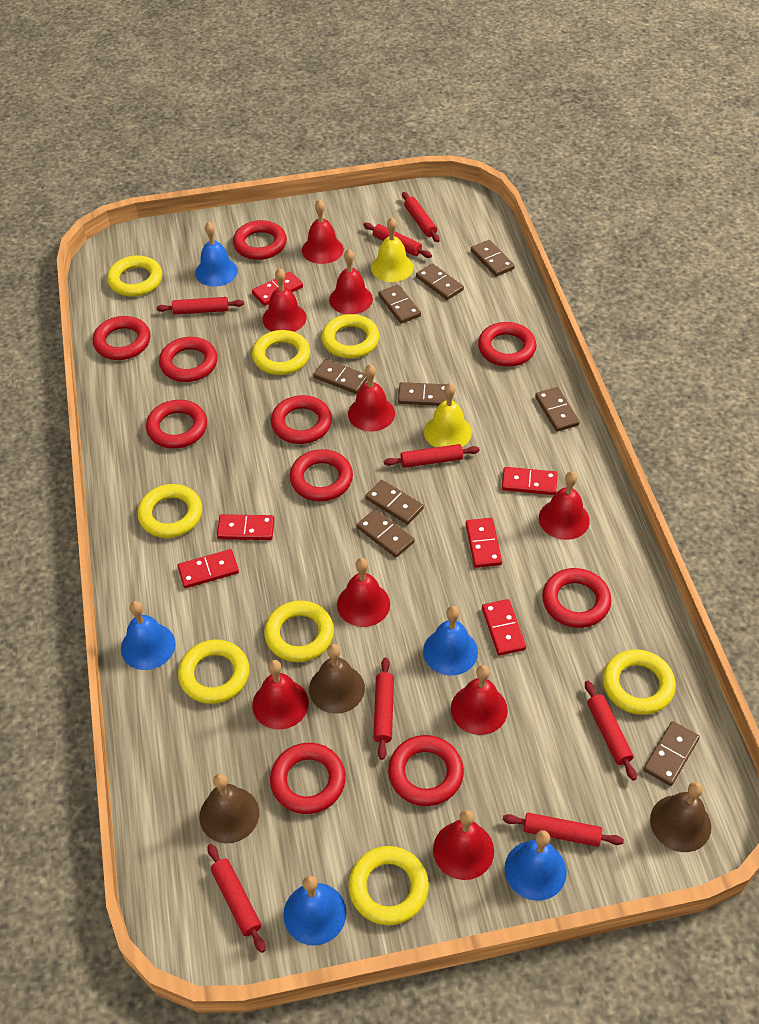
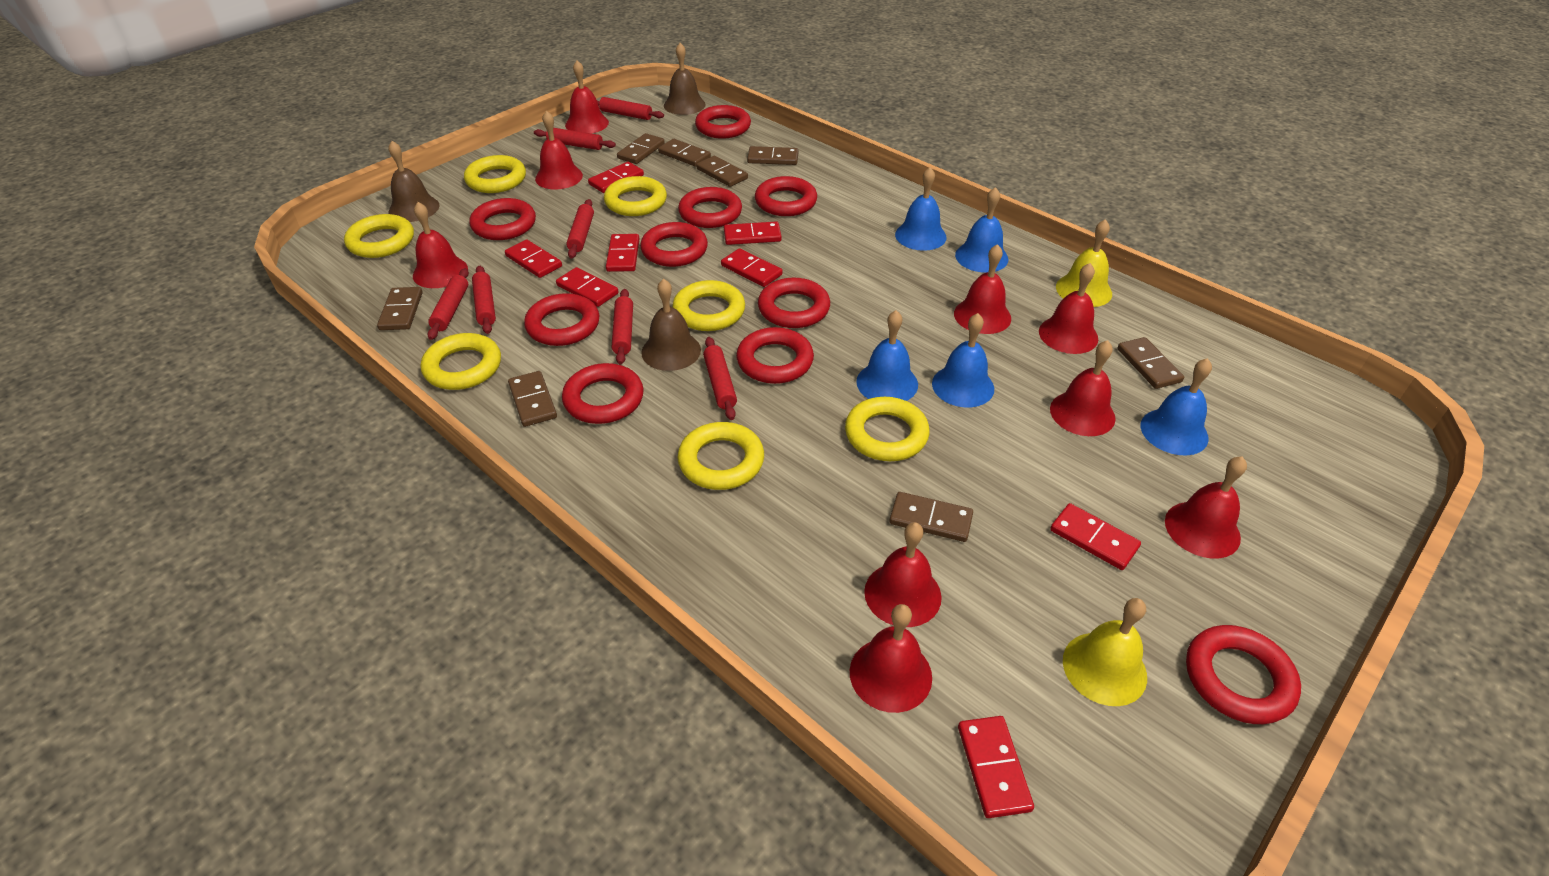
brown domino: [313,359,368,394] [357,509,414,558] [365,480,424,525] [378,285,421,324] [398,382,447,406] [416,263,464,300] [471,240,515,276] [535,387,580,432] [643,721,700,786] = 9 -> [377,287,423,330] [508,371,557,427] [617,133,665,164] [658,139,711,167] [696,156,748,187] [747,146,799,165] [889,492,973,542] [1117,337,1184,389] = 8
red domino: [177,549,239,588] [217,514,275,540] [252,271,303,306] [466,518,502,568] [482,599,526,656] [502,467,557,495] = 6 -> [505,239,562,278] [556,267,618,307] [588,162,644,193] [606,234,640,272] [721,248,782,287] [724,221,782,245] [958,716,1034,818] [1050,503,1141,570] = 8
red rolling pin: [156,297,244,315] [207,844,265,953] [363,223,432,258] [373,658,394,760] [384,444,480,468] [402,192,440,242] [503,813,624,847] [585,681,637,781] = 8 -> [427,268,469,340] [472,266,496,334] [534,128,616,150] [566,199,594,258] [597,97,664,120] [612,289,633,365] [703,337,737,420] = 7
yellow ring: [107,255,163,297] [137,484,202,538] [178,639,249,704] [252,330,310,375] [264,600,334,662] [322,314,379,358] [348,846,429,925] [603,650,676,715] = 8 -> [344,214,414,258] [421,333,501,390] [464,155,526,193] [604,176,667,216] [672,280,745,331] [678,422,764,490] [845,397,930,461] = 7

